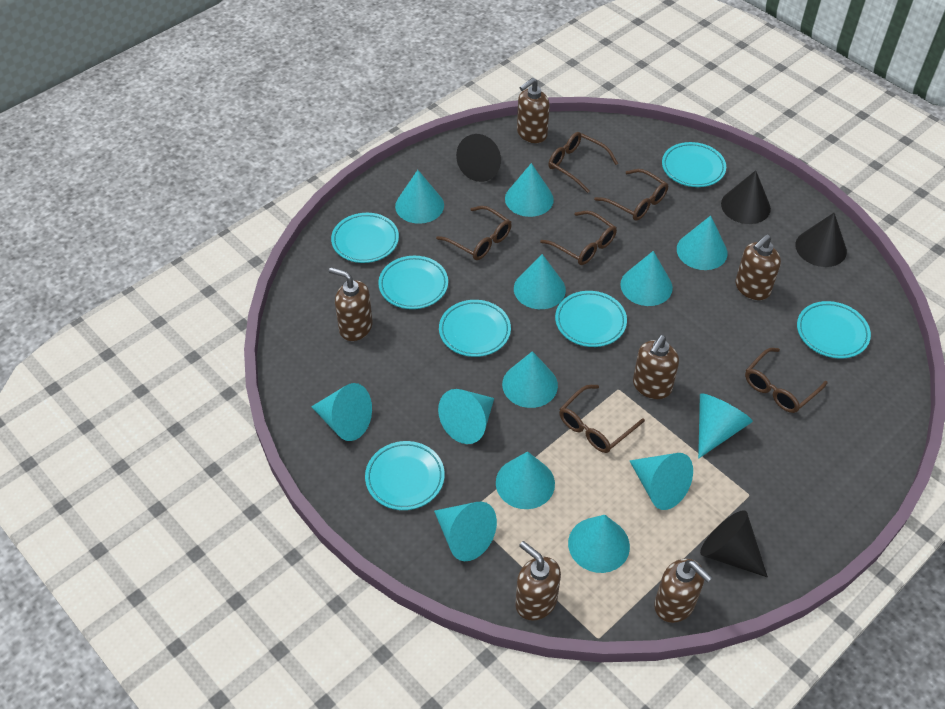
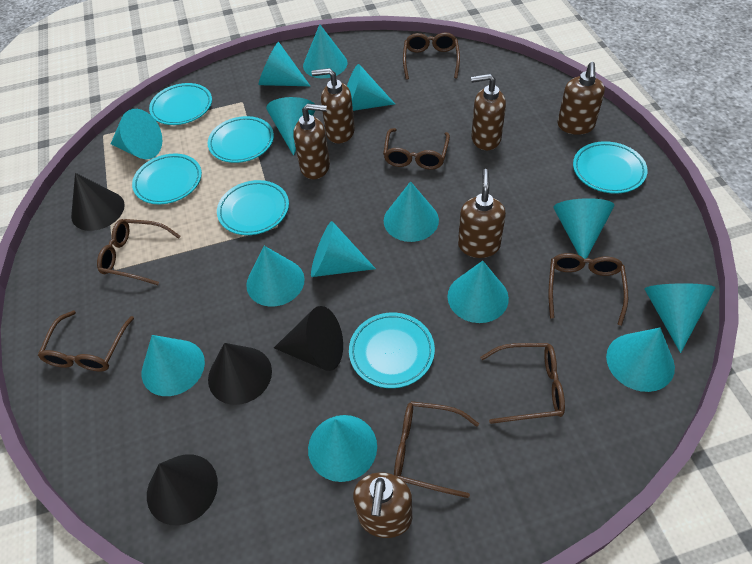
brown glasses: [436,206,512,260] [540,211,617,265] [548,132,618,193] [559,385,645,453] [594,169,668,221] [745,348,828,413] = 6 -> [38,310,134,372] [97,219,181,285] [383,128,450,170] [394,401,479,498] [403,32,460,80] [480,343,565,424] [549,253,628,326] = 7
turquoise cone: [311,383,372,441] [395,170,444,224] [434,502,497,561] [438,389,494,444] [496,451,555,509] [502,351,558,408] [505,163,554,217] [514,254,566,309] [568,515,630,573] [620,251,673,306] [629,453,693,510] [677,216,728,270] [698,393,753,459] = 13 -> [111,109,162,159] [142,335,205,396] [246,246,305,307] [258,42,310,86] [266,97,315,156] [303,24,347,78] [308,415,377,482] [311,221,376,277] [347,64,395,111] [384,181,439,242] [448,261,509,323] [553,198,614,259] [606,328,675,392] [645,283,715,353] = 14
turquoise plate: [331,213,399,263] [365,441,445,510] [378,256,448,309] [439,300,511,357] [555,291,627,347] [662,142,726,187] [797,301,871,359] = 7 -> [132,154,202,204] [149,83,212,125] [208,116,274,163] [217,180,289,235] [349,313,435,388] [573,141,648,194] = 6

